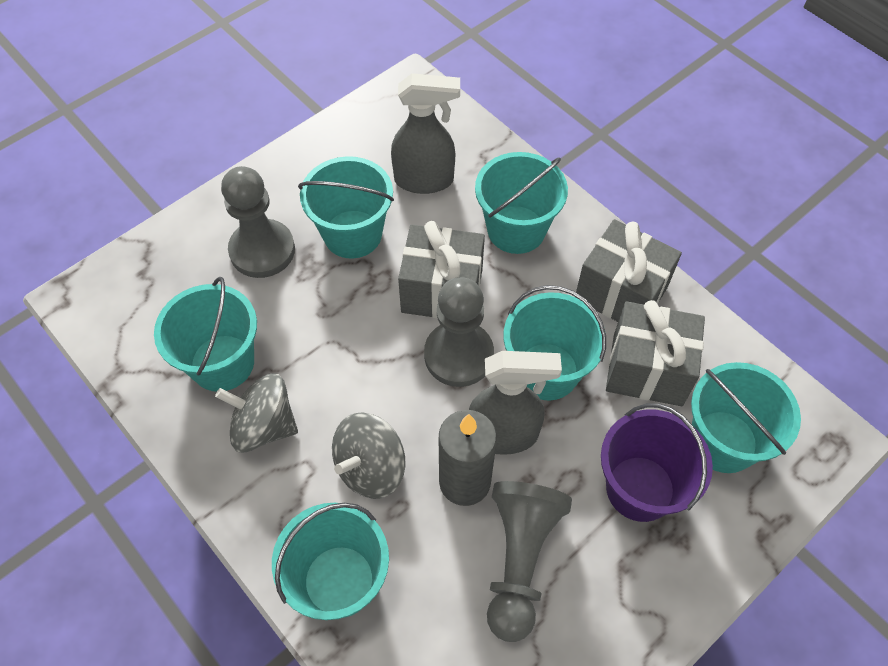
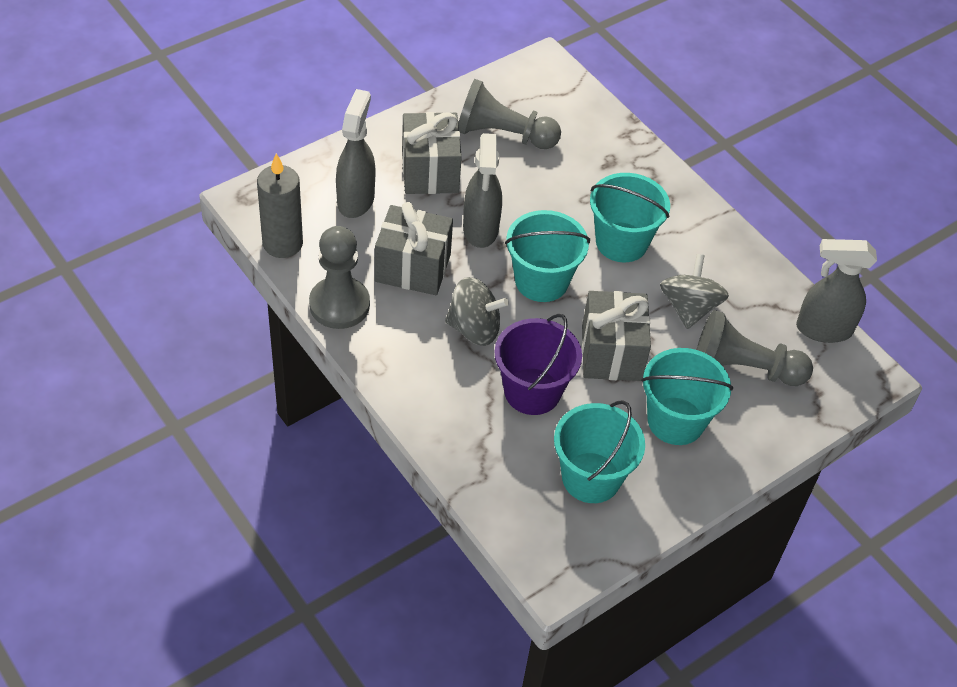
grey spray bottle: [391,73,460,194] [469,351,562,455] = 2 -> [336,89,375,218] [463,133,502,248] [796,239,877,343] = 3
turquoise bucket: [154,276,257,392] [272,503,389,620] [298,156,394,259] [475,152,568,254] [503,285,606,400] [691,362,801,473] = 6 -> [505,210,590,302] [554,400,645,503] [590,173,670,262] [641,348,733,445] = 4

